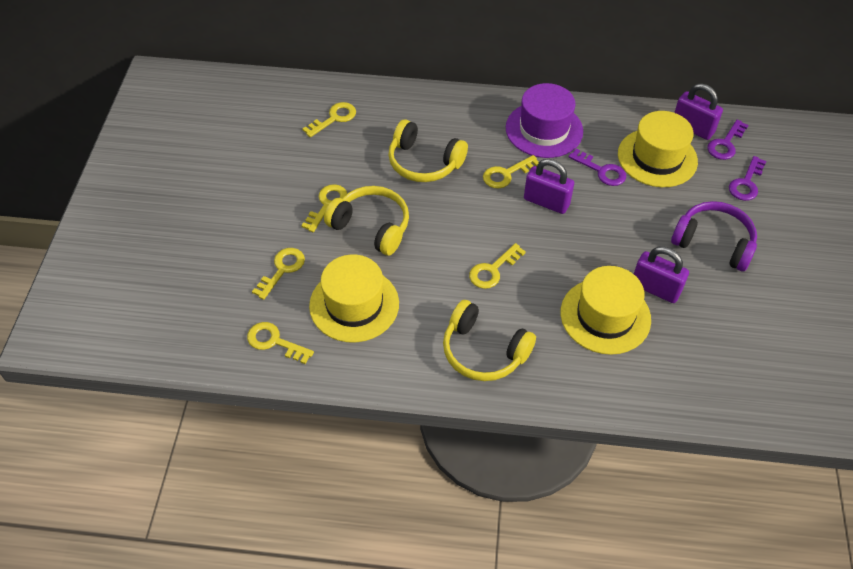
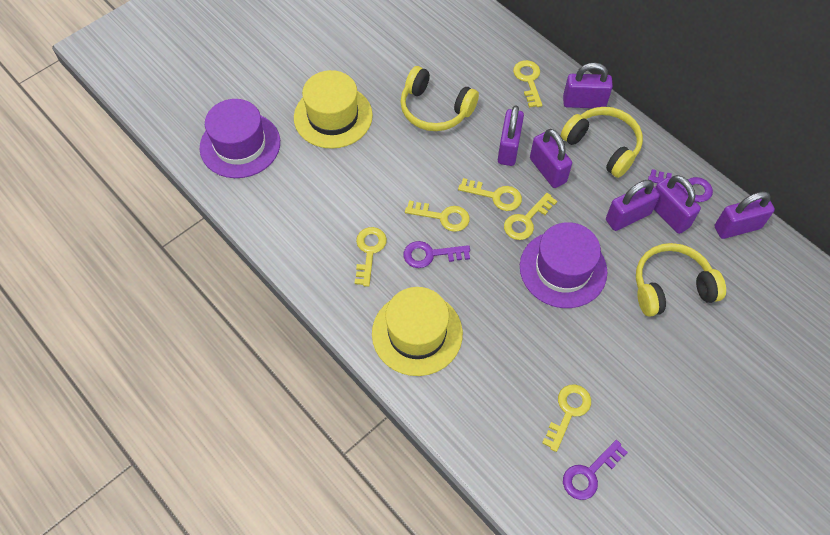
purple hat: [506,83,583,158] = 1 -> [200,99,280,178] [520,222,607,308] = 2
purple headphones: [671,201,757,271] = 1 -> none = 0
purple padlock: [524,159,574,214] [634,247,689,303] [674,84,723,140] = 3 -> [498,105,524,166] [530,129,572,188] [563,63,613,108] [606,180,660,231] [654,175,701,234] [715,191,775,239] = 6
yellow hat: [309,254,399,342] [560,266,651,355] [618,111,698,187] = 3 -> [294,70,373,149] [372,287,463,376] = 2

